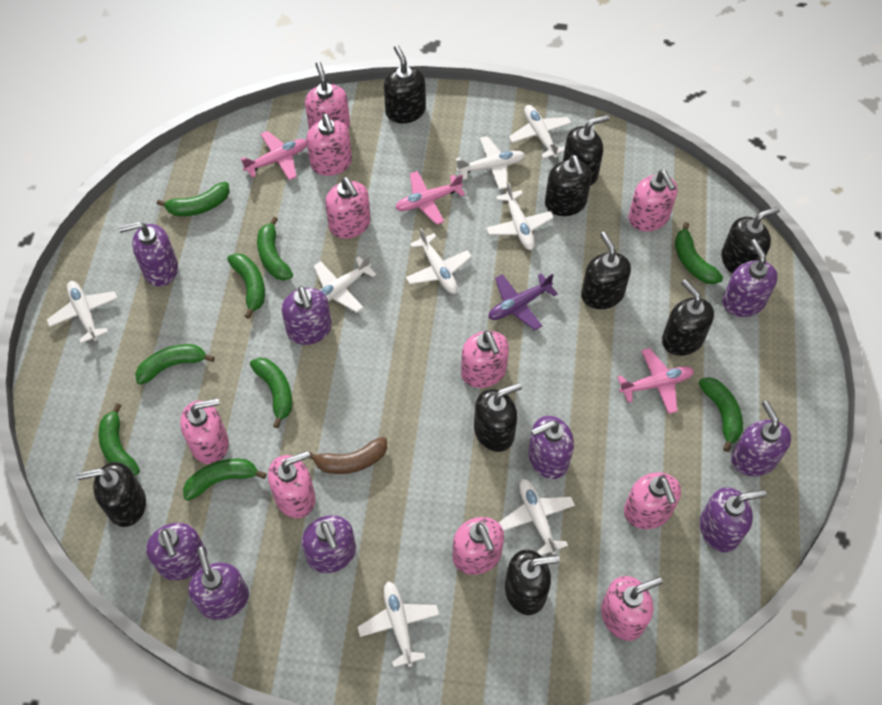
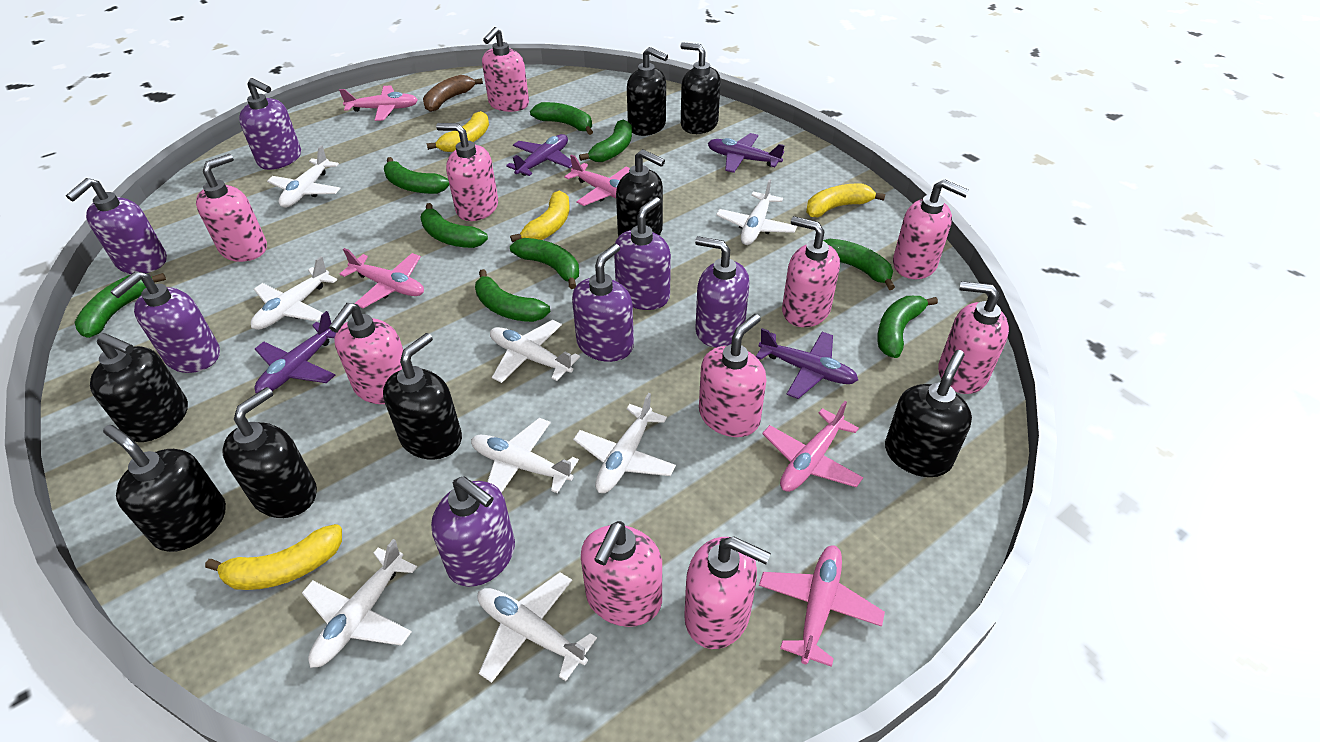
black soap dispenser: [77,462,146,527] [384,45,426,123] [474,383,522,452] [505,550,560,615] [545,155,592,216] [563,115,609,186] [581,232,631,309] [662,279,714,356] [721,206,780,274] = 9 -> [90,333,188,442] [103,425,226,552] [222,387,317,518] [383,333,462,459] [616,149,665,237] [627,47,668,136] [681,42,721,134] [885,350,972,477] = 8
pink plane: [240,131,307,180] [395,171,465,225] [617,348,694,414] = 3 -> [339,85,418,121] [340,248,424,308] [564,154,630,206] [759,545,885,667] [762,401,863,492] = 5
purple plane: [488,273,558,330] = 1 -> [255,311,336,394] [506,134,572,176] [708,133,785,173] [756,328,858,399] = 4
purple soap dispenser: [119,222,178,287] [146,523,207,580] [188,547,249,620] [281,286,332,345] [302,515,356,573] [528,416,574,479] [700,487,766,552] [722,239,778,317] [731,400,791,476] = 9 -> [66,178,167,274] [110,271,220,373] [239,78,301,170] [431,476,515,587] [572,244,634,362] [614,197,671,310] [695,236,750,347] = 7
yellow banana: none = 0 -> [205,524,342,590] [427,111,489,152] [510,191,570,242] [806,184,885,217] = 4

